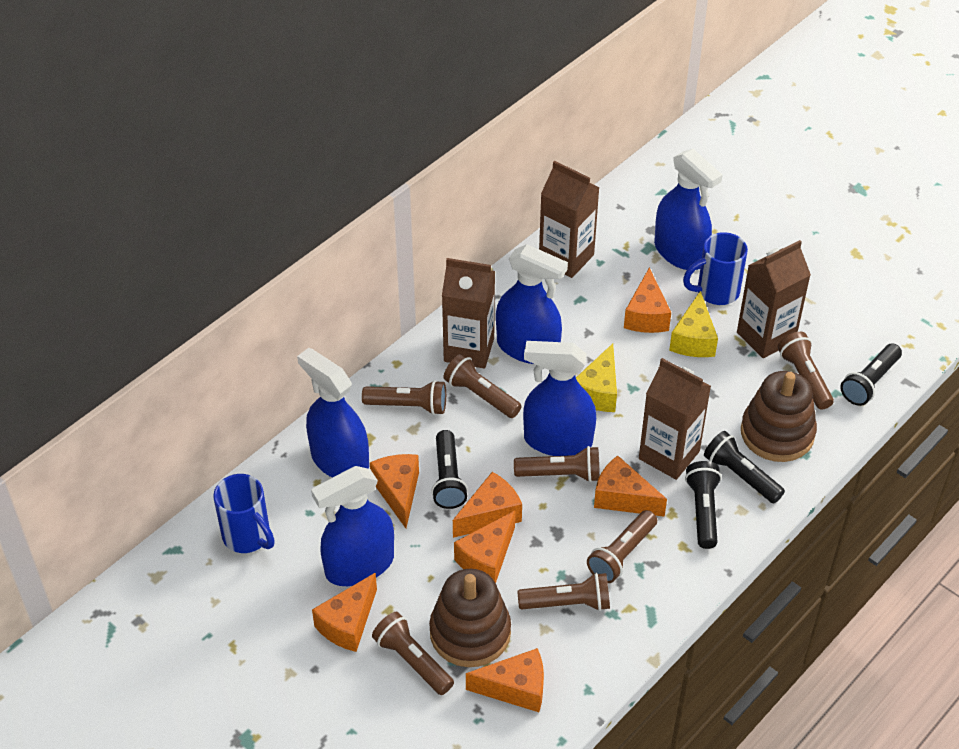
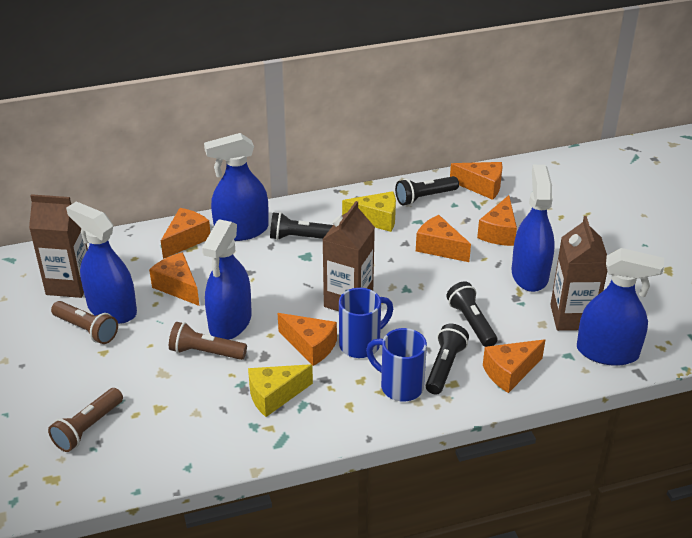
brown carton: [442,258,495,369] [539,161,599,278] [639,358,711,480] [737,240,811,358] = 4 -> [29,194,88,298] [322,201,375,311] [550,216,607,331] = 3
brown flashlight: [362,380,446,415] [372,612,454,695] [444,354,522,418] [514,446,600,482] [517,573,610,611] [587,510,657,583] [778,332,834,410] = 7 -> [48,388,123,452] [51,301,118,344] [169,322,247,360] = 3
brown stacking toy: [429,569,511,667] [741,371,817,462] = 2 -> none = 0

